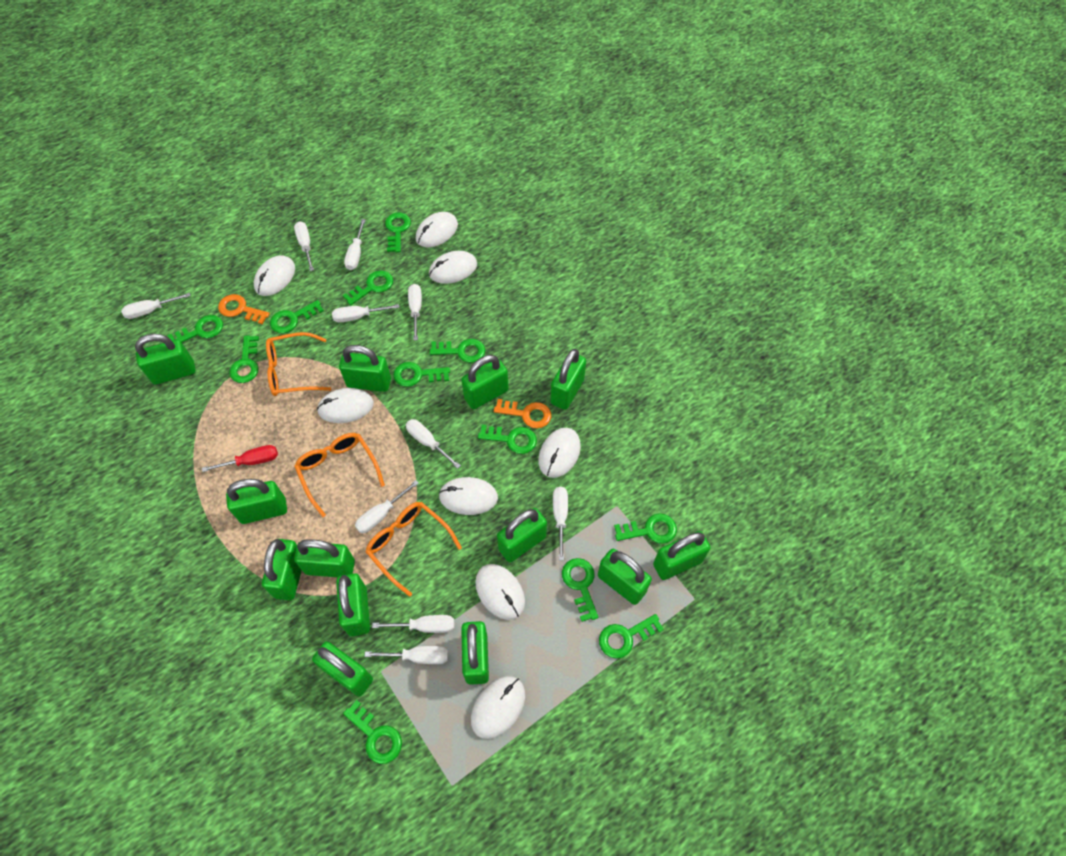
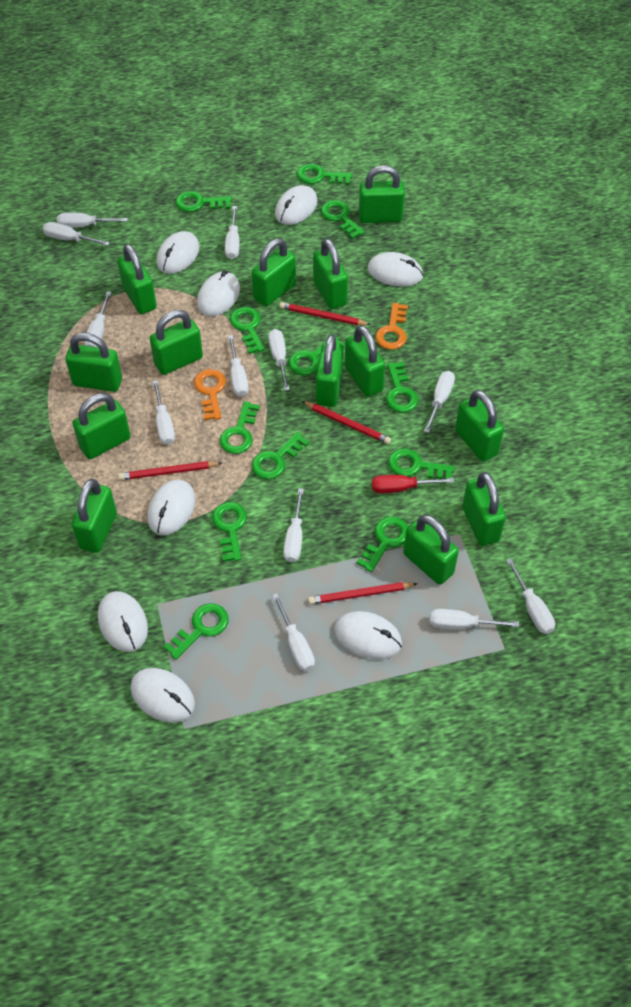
orange glasses: [266,332,331,396] [294,433,385,517] [366,502,462,597] = 3 -> none = 0
red pencil: none = 0 -> [118,461,222,480] [280,302,371,325] [302,401,391,444] [308,582,418,605] = 4
white screwdriver: [121,293,190,319] [294,221,314,271] [332,304,399,322] [344,219,366,270] [355,480,419,533] [364,646,448,664] [372,615,454,633] [406,419,461,469] [408,284,422,341] [553,487,568,561] = 10 -> [43,222,110,246] [57,213,128,228] [84,291,111,347] [153,380,175,445] [225,206,239,259] [228,335,249,397] [268,329,290,391] [272,593,315,671] [283,488,304,562] [424,371,455,433] [430,609,519,629] [506,559,555,634] = 12

